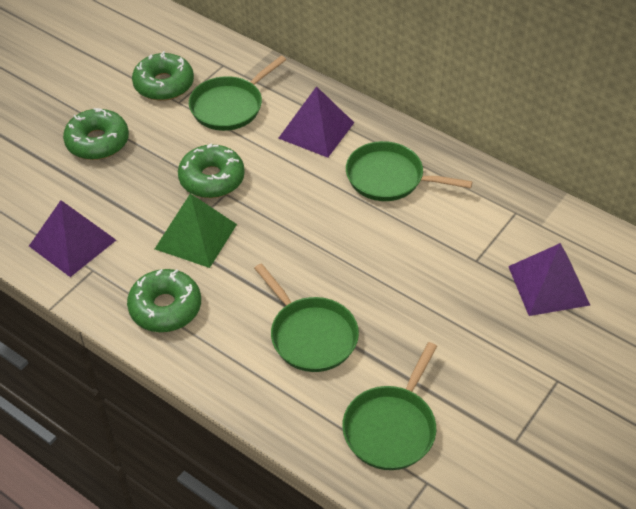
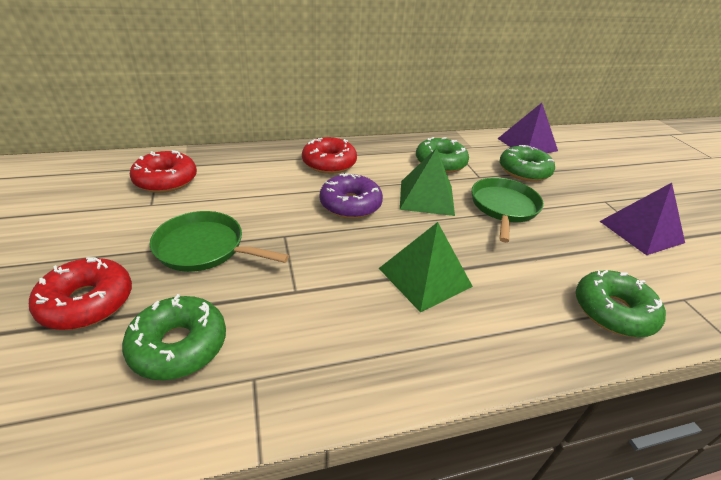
green pan: [189,56,286,131] [254,263,359,372] [342,342,437,470] [346,141,472,201] = 4 -> [150,211,289,272] [472,178,544,243] = 2
green pyramid: [155,194,237,268] = 1 -> [379,222,473,312] [400,148,455,216] = 2
purple donut: none = 0 -> [320,173,383,219] = 1
purple pyramid: [29,200,116,277] [278,86,354,158] [508,243,590,316] = 3 -> [497,103,558,153] [599,183,685,255] = 2
red donut: none = 0 -> [29,257,132,330] [130,150,197,193] [302,137,357,174] = 3

